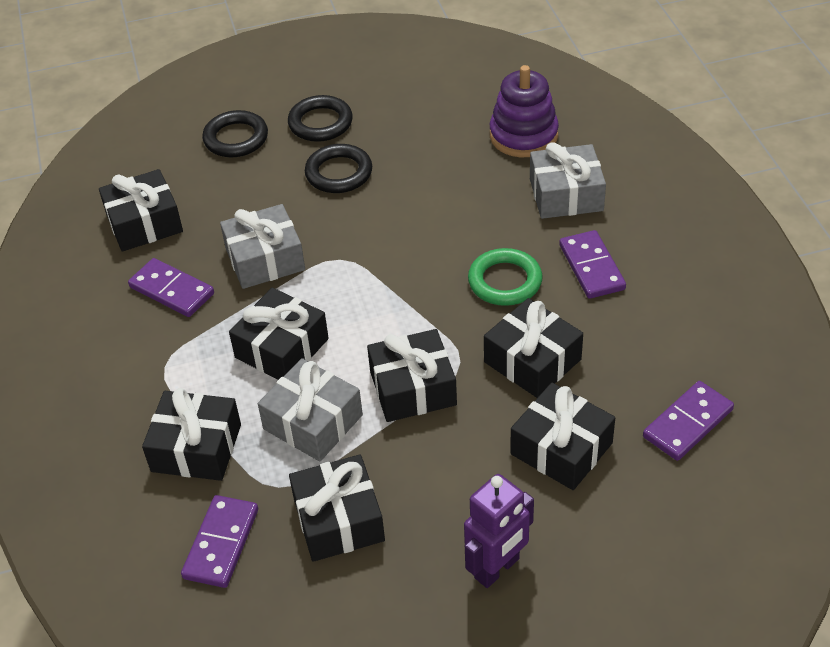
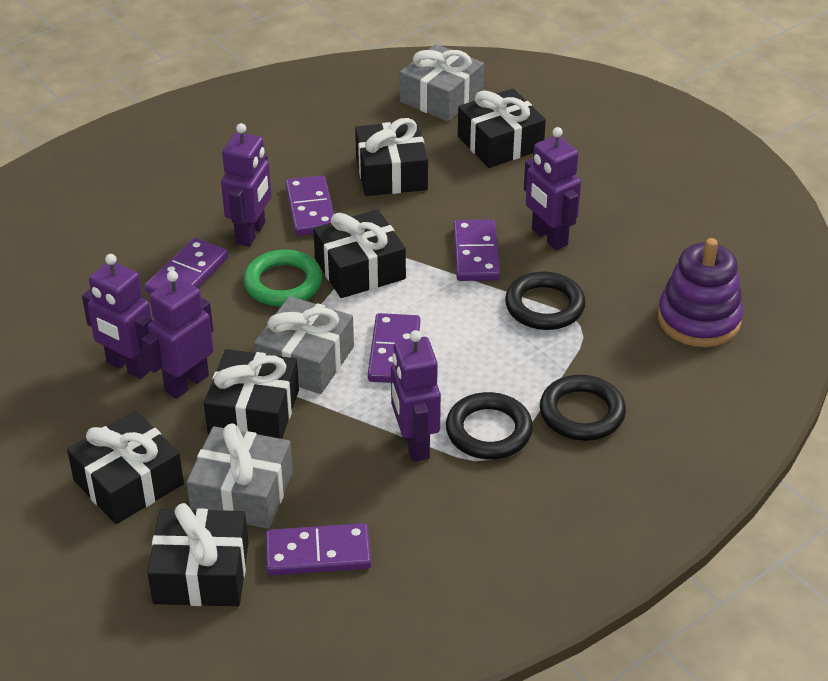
black gift: [99,169,183,252] [142,388,241,481] [229,288,329,380] [289,454,385,562] [367,329,457,422] [484,298,583,398] [510,383,615,490] = 7 -> [67,411,184,524] [147,503,249,606] [204,349,299,439] [313,209,406,298] [355,118,428,196] [458,89,546,168] = 6
purple domino: [128,258,214,317] [181,495,258,588] [559,230,626,299] [643,381,734,461] = 4 -> [145,238,229,294] [265,523,371,576] [285,175,334,236] [368,313,420,383] [454,220,500,281] = 5
purple robot: [464,474,534,588] = 1 -> [82,254,152,379] [142,271,214,399] [221,123,272,247] [391,330,441,462] [524,127,581,250] = 5

